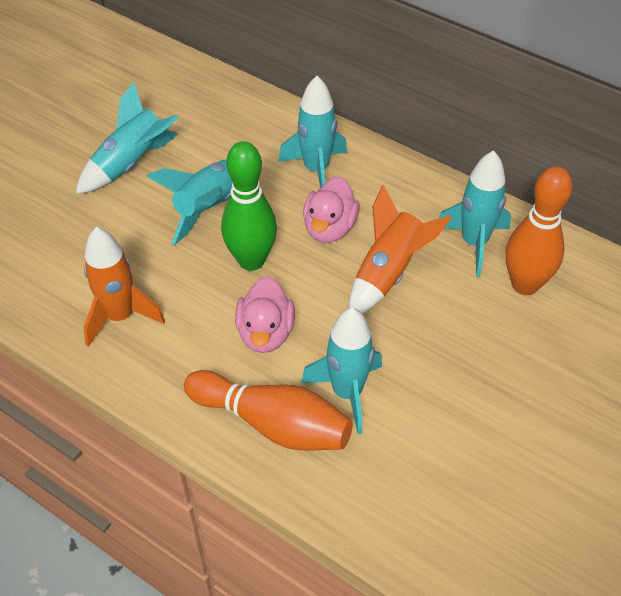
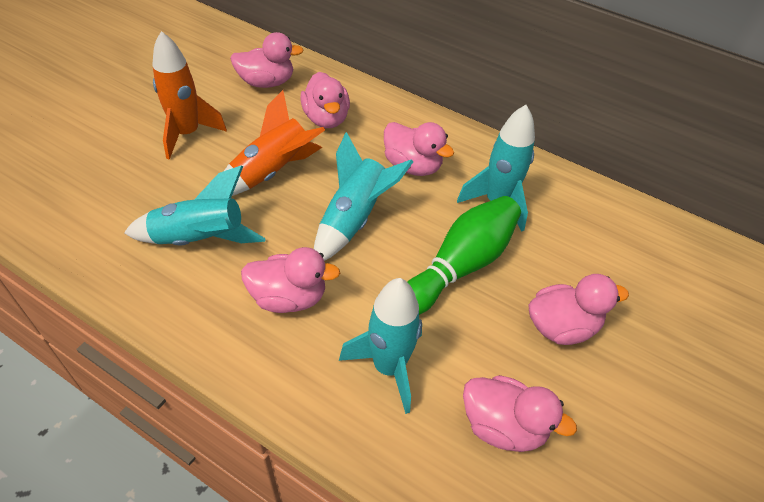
orange bowling pin: [184,370,353,450] [506,166,572,295] = 2 -> none = 0
pink duck: [235,276,295,353] [303,176,360,243] = 2 -> [230,32,304,88] [241,247,340,313] [300,72,350,128] [384,122,454,176] [463,375,577,452] [529,274,629,345] = 6
turquoise rocket: [76,82,179,194] [146,159,232,245] [278,76,347,188] [301,307,382,435] [438,150,511,277] = 5 -> [124,165,266,246] [314,132,413,261] [339,278,422,414] [457,105,535,232] = 4

